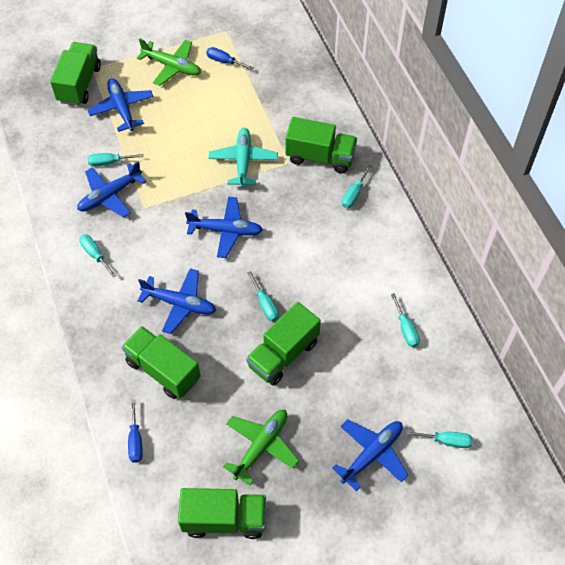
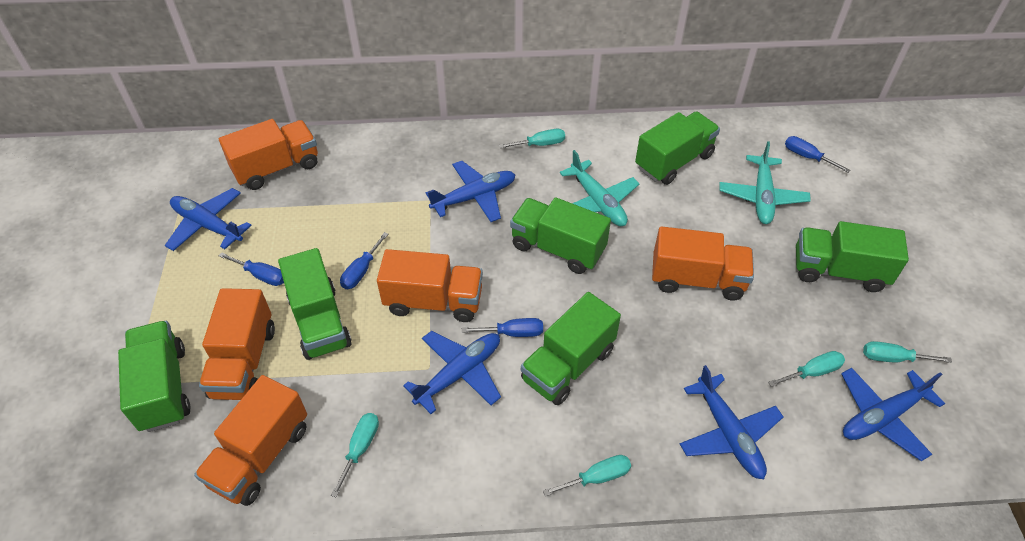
blue screwdriver: [128,400,143,463] [206,47,254,70] = 2 -> [219,252,284,286] [340,232,388,289] [462,318,543,337] [785,136,850,173] = 4
green plane: [137,38,201,86] [223,410,299,485] = 2 -> none = 0
green truck: [50,42,101,106] [121,326,201,399] [178,488,266,539] [246,302,321,386] [285,117,357,174] = 5 -> [118,321,190,432] [278,248,352,360] [510,197,611,274] [521,292,621,405] [635,111,720,185] [796,221,909,292] = 6
orange truck: none = 0 -> [194,375,307,506] [199,288,275,400] [219,119,318,190] [377,249,483,322] [652,226,754,300] = 5
turquoise plane: [209,128,278,188] = 1 -> [560,150,639,226] [719,141,811,224] = 2
turquoise screwdriver: [79,234,116,277] [87,153,144,167] [248,271,279,322] [342,165,372,208] [391,293,420,347] [406,431,473,448] = 6 -> [331,413,379,498] [499,129,565,148] [543,455,631,496] [768,351,845,387] [863,341,952,363] = 5

